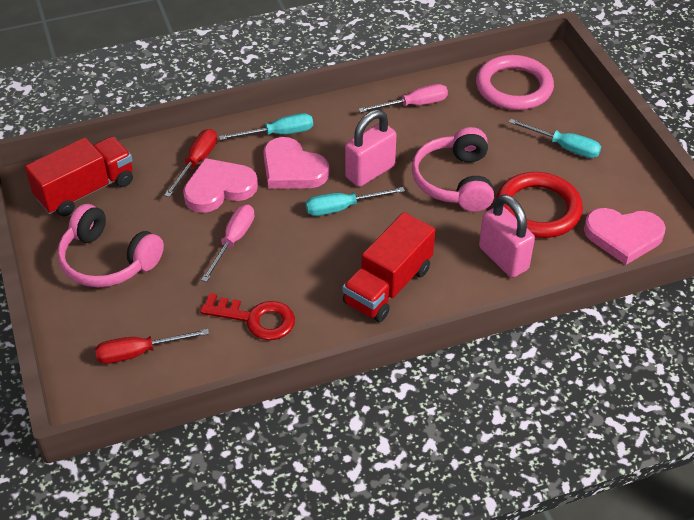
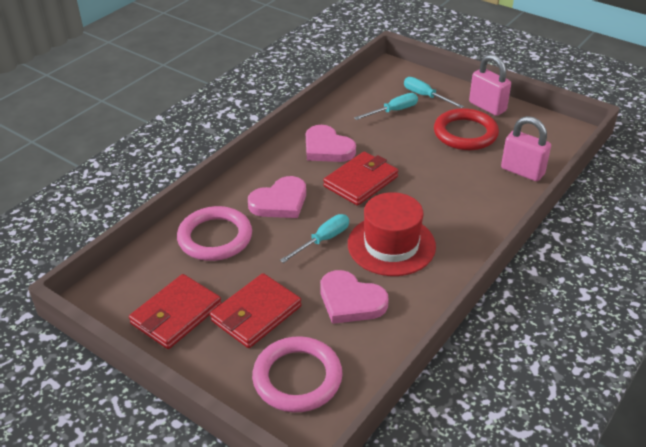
pink headphones: [57,204,164,287] [412,127,494,212] = 2 -> none = 0
pink ring: [476,55,554,110] = 1 -> [177,206,252,261] [252,336,343,412] = 2
pink screwdriver: [201,204,254,282] [359,84,448,113] = 2 -> none = 0
red hat: none = 0 -> [348,192,436,276] = 1
red key: [200,293,295,340] = 1 -> none = 0
red screwdriver: [95,329,209,364] [164,129,217,197] = 2 -> none = 0
red truck: [25,137,133,216] [343,212,435,322] = 2 -> none = 0
red wallet: none = 0 -> [129,274,222,349] [210,273,302,348] [323,151,398,206] = 3

